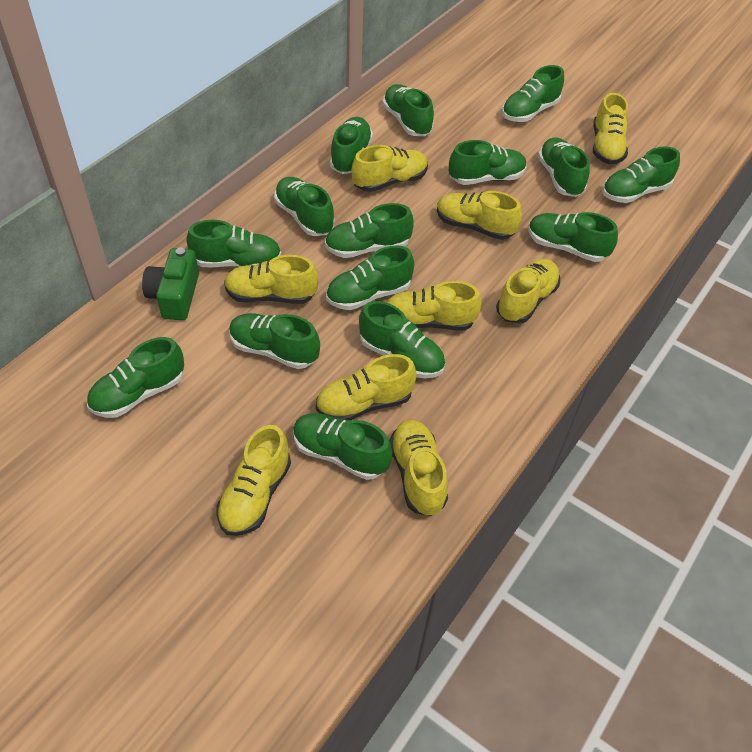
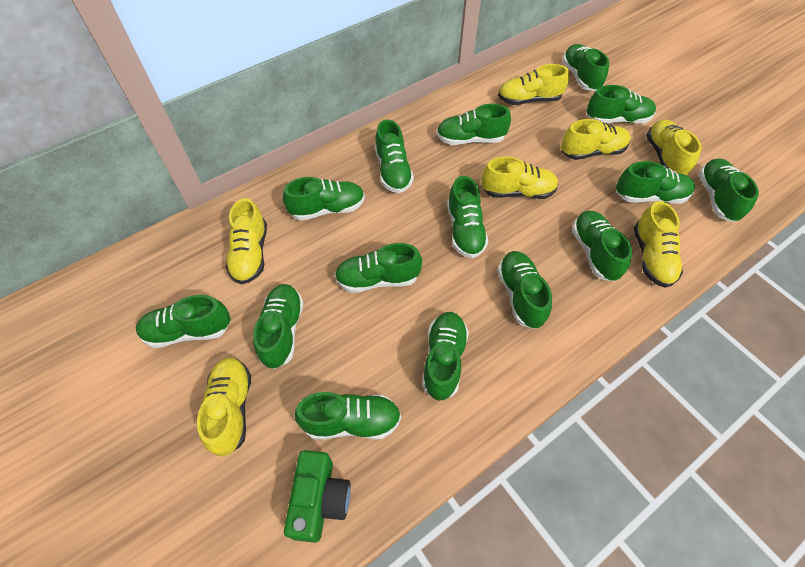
yellow shoe: [216,425,291,536] [224,255,318,304] [316,354,417,420] [351,145,428,192] [386,281,482,330] [389,420,448,516] [437,191,522,240] [496,259,560,323] [593,93,628,164] = 9 -> [197,357,251,457] [225,198,267,284] [481,157,559,199] [498,64,569,105] [561,119,631,160] [634,201,683,288] [646,119,702,175] = 7

